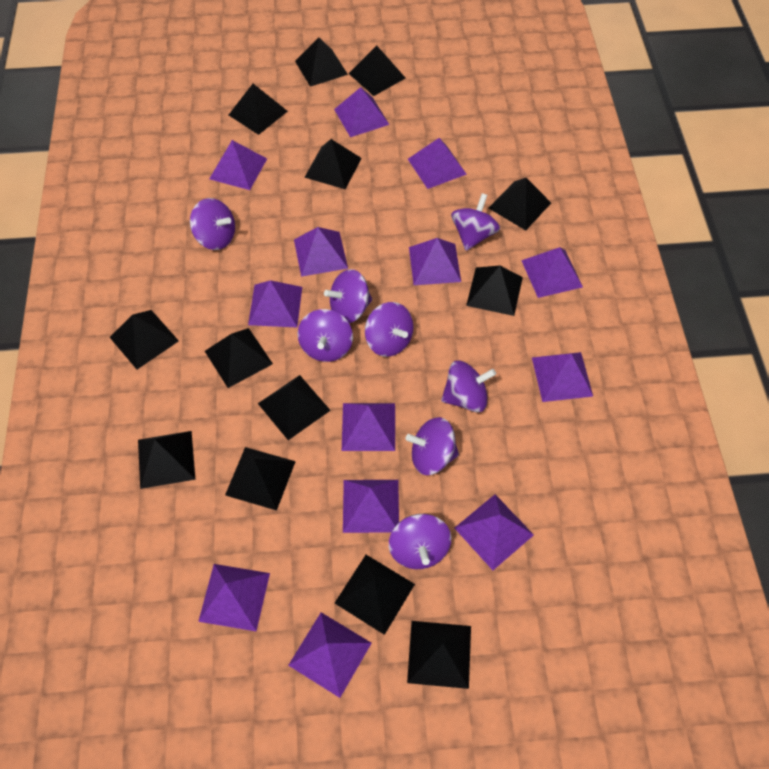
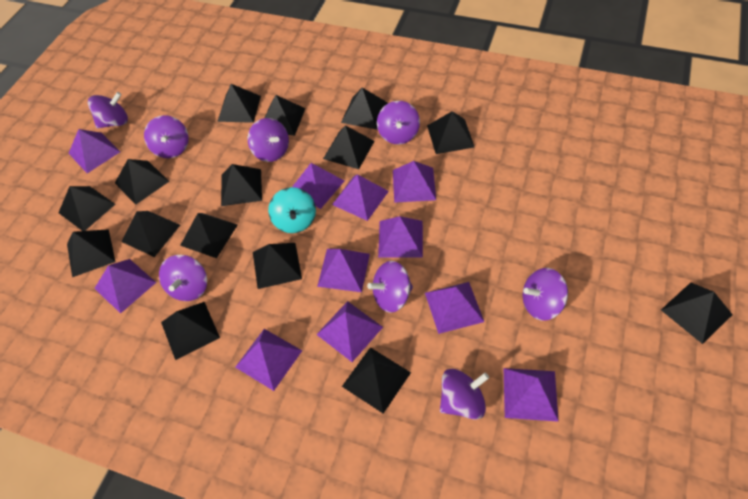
black pyramid: [110,310,179,369] [138,431,195,489] [205,328,273,388] [225,447,296,511] [229,84,288,135] [258,375,331,440] [295,37,348,87] [304,139,362,189] [335,555,415,635] [349,46,405,96] [407,621,471,689] [466,265,523,316] [489,178,551,230] = 13 -> [58,186,115,231] [67,229,116,277] [115,159,169,205] [122,211,180,257] [161,302,220,360] [180,213,238,258] [217,84,261,123] [221,164,262,206] [253,243,302,289] [265,95,306,136] [323,125,374,169] [341,88,388,130] [342,347,411,413] [427,111,474,154] [661,283,733,344] = 15
purple pyramid: [198,564,270,631] [209,140,267,190] [248,280,302,327] [288,612,372,698] [294,227,348,277] [334,87,389,137] [342,403,395,451] [343,480,399,533] [408,138,467,189] [409,238,461,285] [455,494,534,570] [521,247,583,298] [532,352,593,402] = 13 -> [69,129,120,173] [94,259,156,314] [235,329,302,391] [292,163,344,209] [316,301,383,362] [317,249,370,292] [332,174,389,221] [378,216,423,257] [393,161,436,203] [425,282,484,334] [504,368,559,422] = 11
turquoise spinning top: none = 0 -> [268,187,316,233] = 1

